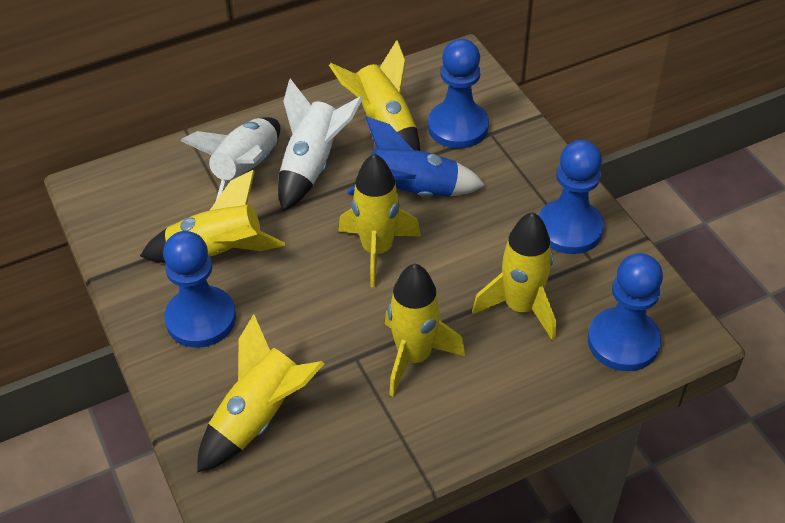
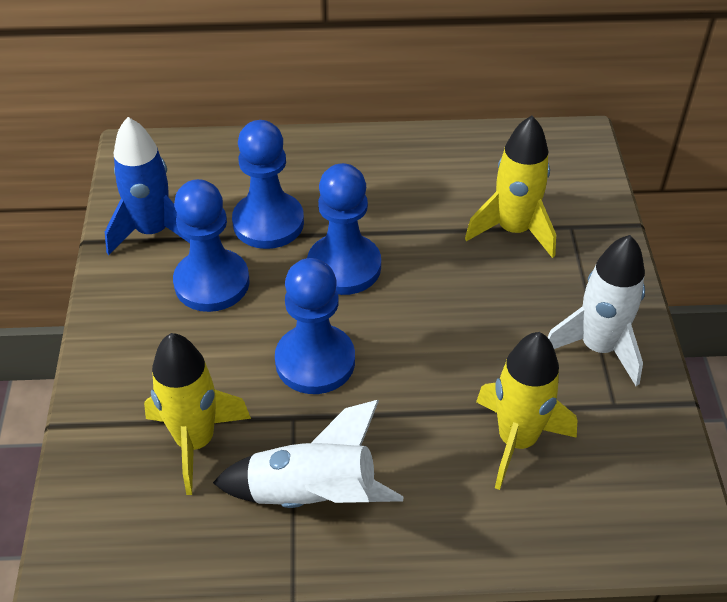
yellow rocket: [140,170,285,263] [197,314,324,473] [329,40,420,151] [338,153,421,287] [385,264,465,397] [472,212,556,341] = 6 -> [144,333,251,495] [465,116,556,258] [476,332,577,490] = 3

